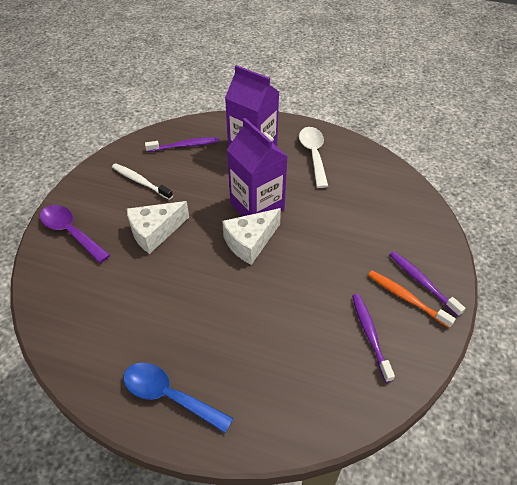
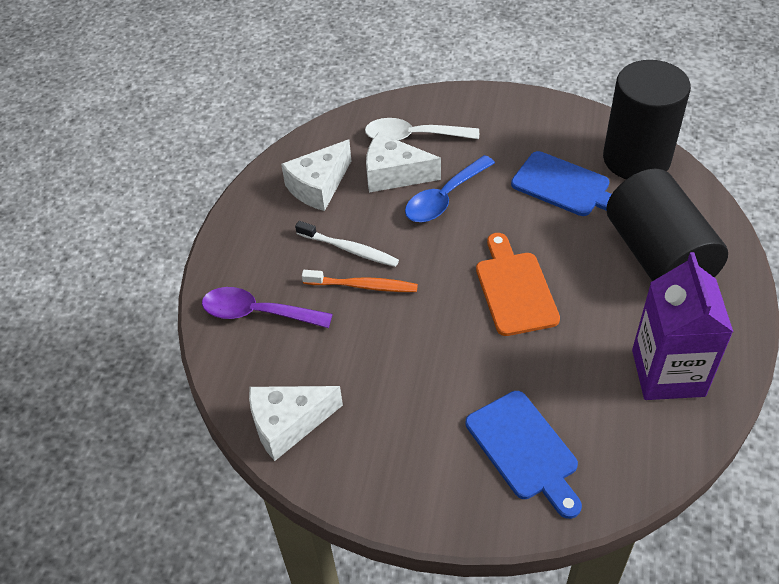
black cylinder: none = 0 -> [603,60,691,179] [606,169,728,281] = 2
blue cutting board: none = 0 -> [466,391,582,519] [511,151,612,216] = 2
orange cutting board: none = 0 -> [476,233,560,336] = 1
purple carton: [225,65,279,147] [227,118,288,216] = 2 -> [632,252,733,400] = 1
purple toothbrush: [145,137,219,152] [352,294,395,383] [390,251,465,317] = 3 -> none = 0
white cheese: [127,201,189,254] [222,208,281,265] = 2 -> [249,386,343,461] [281,140,351,211] [366,133,441,193] = 3

